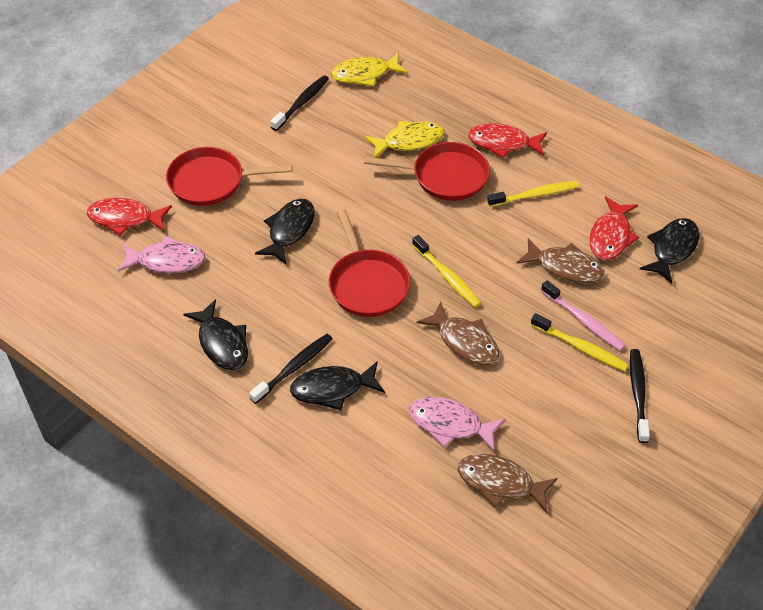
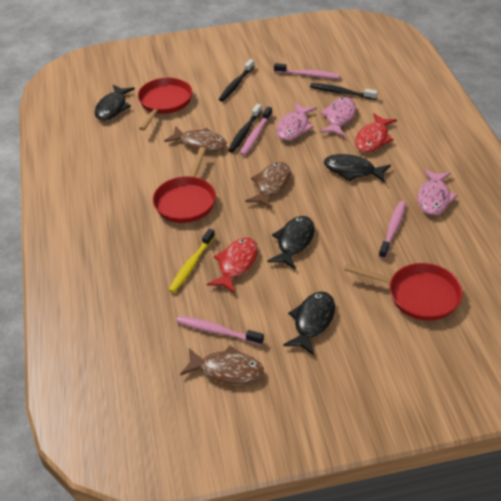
pink fish: [118,236,205,273] [409,397,505,451] = 2 -> [276,103,317,141] [320,97,356,137] [418,169,458,216] = 3
pink toothbrush: [541,280,625,351] = 1 -> [176,316,264,345] [240,107,272,156] [274,63,340,79] [378,201,406,259] = 4
red fish: [87,198,172,236] [468,123,547,158] [589,196,639,260] = 3 -> [207,237,258,294] [355,113,397,152] = 2
yellow fish: [331,53,408,86] [365,121,444,158] = 2 -> none = 0
yellow toothbrush: [412,235,481,307] [487,181,579,207] [531,313,628,372] = 3 -> [169,229,215,293] = 1

